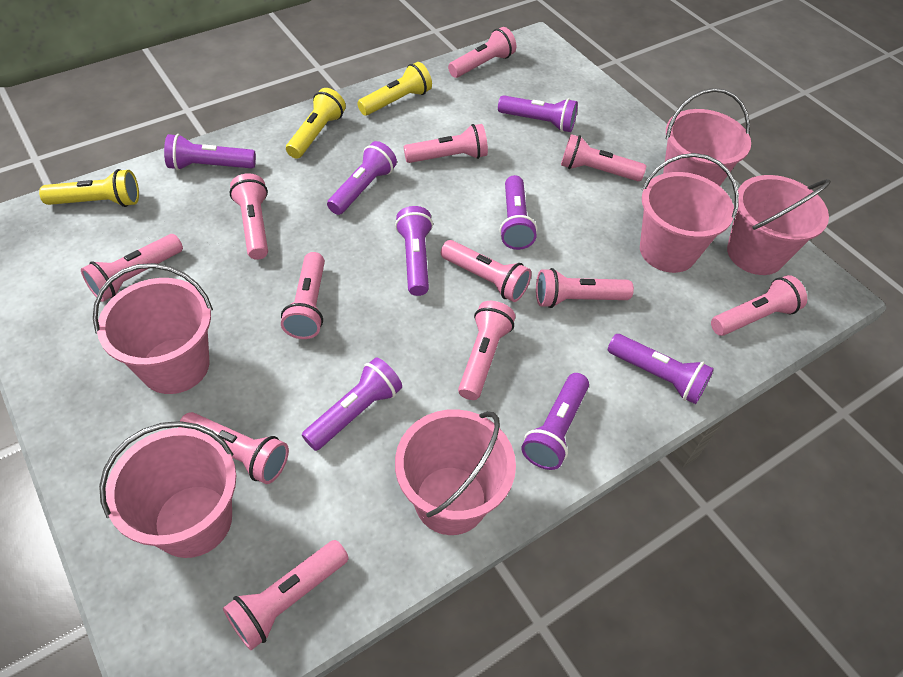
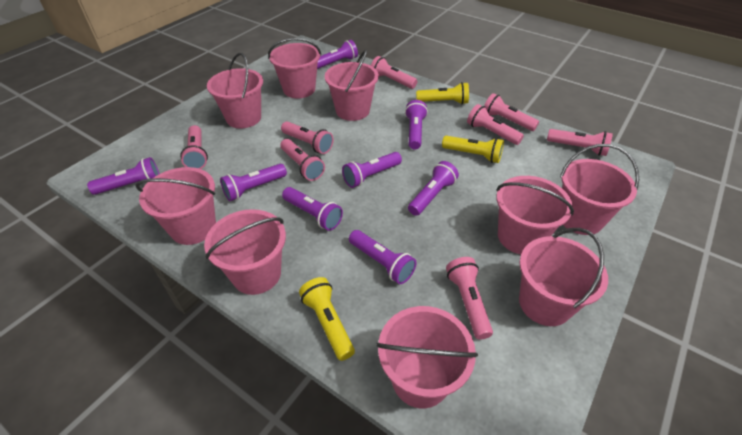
pink bucket: [93,263,213,394] [99,421,236,558] [395,409,516,535] [640,153,739,273] [663,88,751,186] [727,175,831,275] = 6 -> [136,167,216,245] [204,209,286,295] [207,53,263,128] [268,38,321,98] [325,49,379,121] [376,306,478,408] [496,176,574,254] [519,228,608,326] [560,144,639,235] = 9
pink flashlight: [81,234,183,302] [178,412,289,484] [223,540,349,650] [229,173,268,260] [281,252,325,339] [404,124,488,163] [441,240,531,302] [448,27,516,78] [458,301,515,400] [536,268,634,308] [561,134,646,181] [711,275,807,336] = 12 -> [180,125,208,169] [280,139,325,181] [281,121,334,154] [371,56,417,89] [446,257,493,340] [467,104,524,145] [484,93,539,131] [547,129,613,156] = 8

